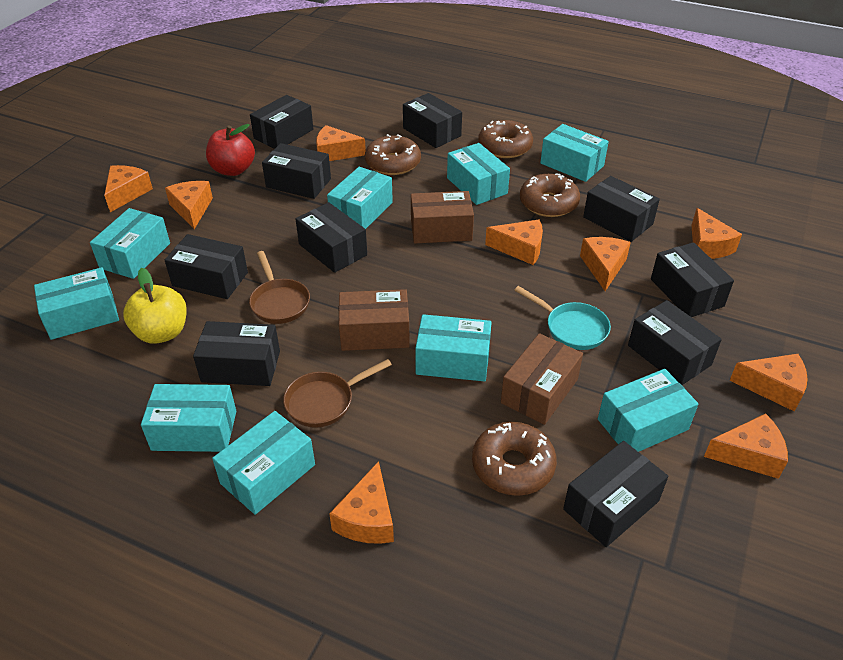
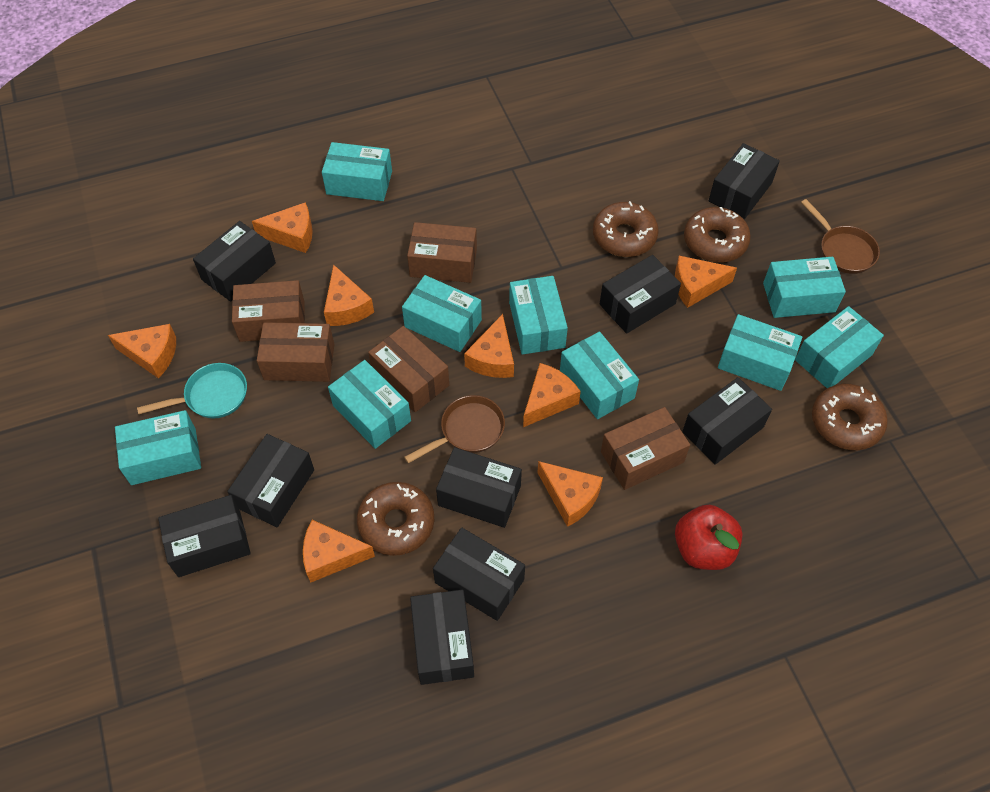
black box: [165,234,248,299] [193,321,280,386] [250,95,313,149] [262,143,331,199] [296,202,367,273] [403,93,462,148] [563,441,668,547] [583,176,660,242] [628,300,722,385] [651,242,734,317] = 10 -> [158,495,251,577] [193,221,276,302] [227,434,314,527] [410,590,474,685] [433,527,525,621] [436,447,522,528] [600,255,681,334] [682,377,772,465] [709,143,780,219] = 9
brown box: [339,289,410,351] [411,191,474,243] [501,333,583,425] = 3 -> [232,280,305,342] [257,322,334,382] [368,326,449,412] [407,222,477,283] [601,407,690,490] = 5
orange cheese: [104,165,153,212] [165,181,213,229] [316,125,366,161] [329,461,394,544] [485,220,543,265] [580,237,631,291] [691,208,742,259] [704,414,788,479] [729,354,808,412] = 9 -> [108,324,176,379] [252,202,313,253] [303,520,375,583] [324,264,374,326] [464,314,514,378] [523,363,581,427] [537,461,603,527] [675,256,737,308] = 8
yellow apple: [123,268,187,344] = 1 -> none = 0

